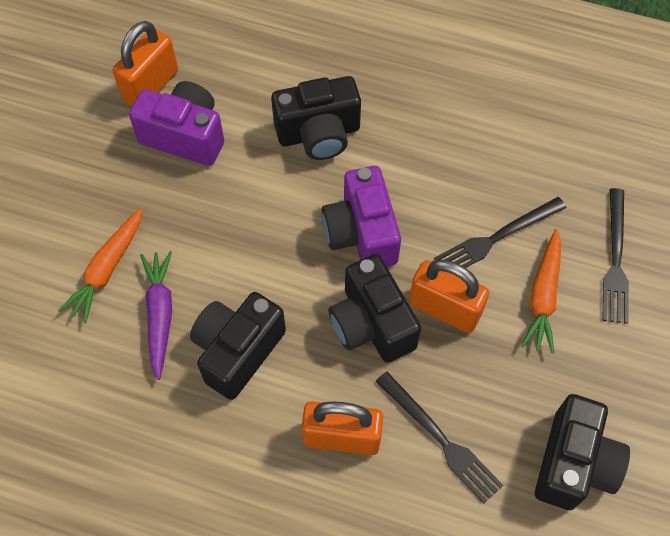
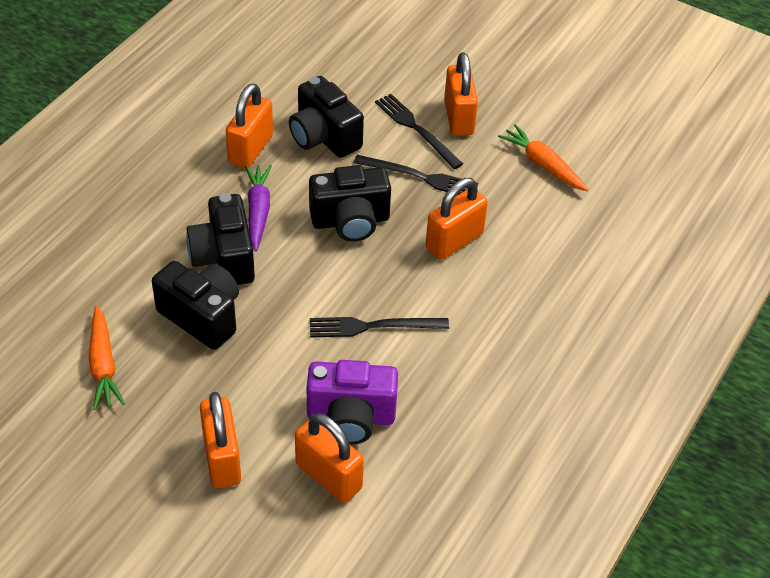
orange padlock: [113,21,178,106] [302,401,383,455] [409,259,489,333] = 3 -> [200,392,241,488] [226,83,273,169] [295,413,364,503] [426,178,488,260] [444,52,478,136] = 5
purple camera: [129,81,224,166] [322,166,401,267] = 2 -> [307,360,398,444] = 1

